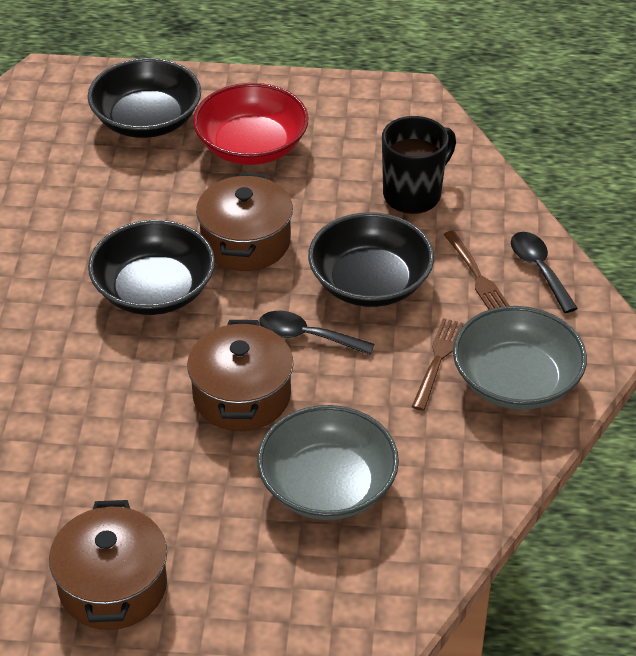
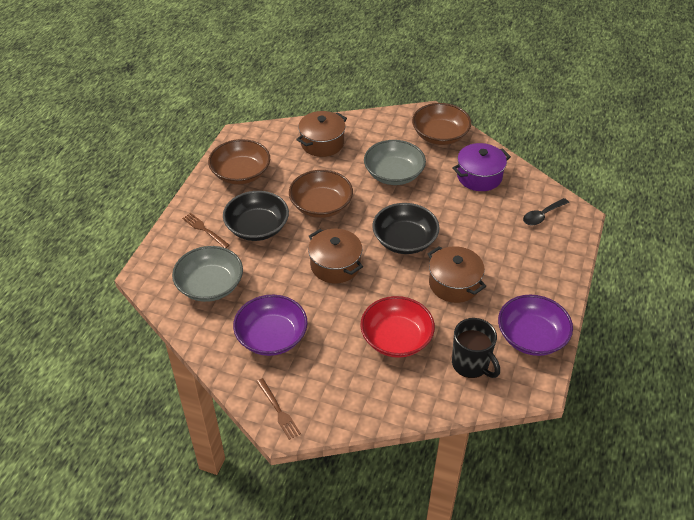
black bowl: [87,58,201,138] [88,220,215,315] [308,212,434,307] = 3 -> [223,191,289,241] [372,203,440,254] = 2
black spoon: [259,311,375,355] [511,232,578,313] = 2 -> [523,198,569,225] = 1
brown bowl: none = 0 -> [208,139,270,185] [289,170,353,218] [412,103,471,145] = 3
purple bowl: none = 0 -> [233,295,307,356] [498,295,573,356] = 2
purple pot: none = 0 -> [452,143,511,191] = 1

